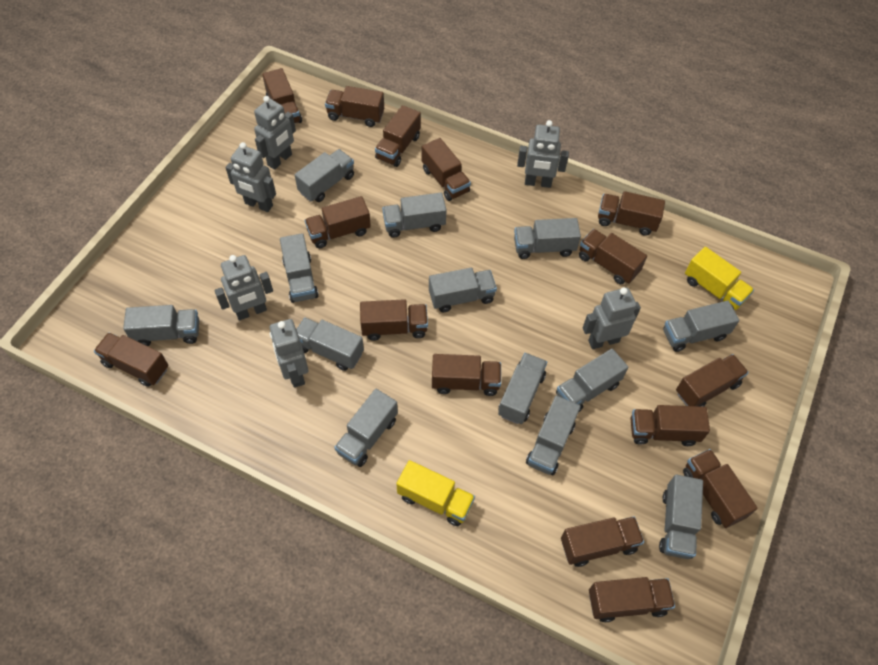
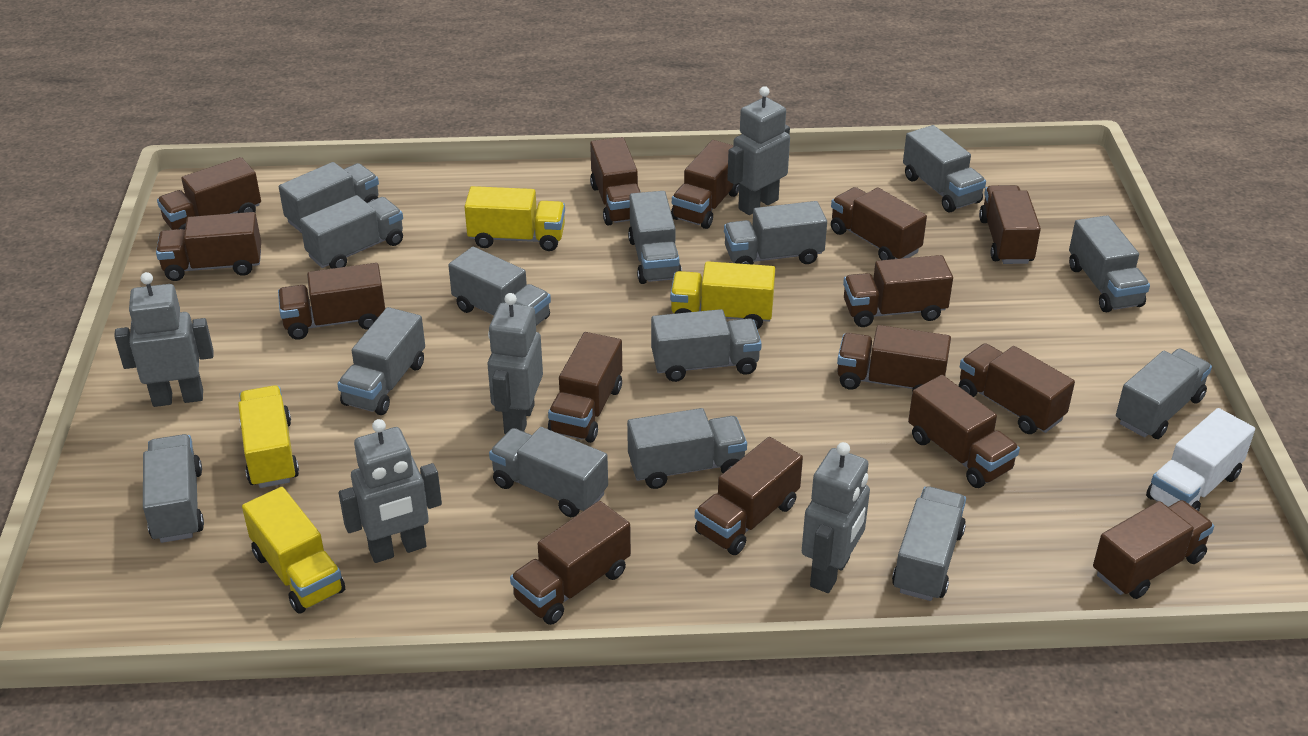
grey robot: [214,255,273,320] [226,142,276,212] [254,96,296,170] [269,319,308,388] [517,120,569,188] [583,287,641,349] = 6 -> [114,272,214,407] [339,419,442,563] [488,293,543,434] [727,86,790,215] [802,442,870,593] = 5
grey truck: [123,305,199,346] [280,233,319,303] [295,149,354,202] [297,318,364,371] [334,389,398,467] [382,193,447,238] [429,268,497,313] [498,353,547,424] [514,218,581,259] [526,396,581,475] [556,349,628,413] [659,475,703,559] [663,301,739,352] = 13 -> [143,434,204,543] [279,162,379,233] [300,195,403,269] [337,307,425,415] [448,247,551,326] [489,427,608,517] [627,408,747,489] [628,191,682,284] [651,309,762,382] [724,201,827,265] [892,486,966,601] [903,125,986,212] [1069,215,1150,312] [1116,348,1212,439] = 14
white truck: none = 0 -> [1146,408,1255,511] = 1
yellow truck: [396,460,475,526] [685,247,754,310] = 2 -> [238,385,299,488] [242,487,345,614] [464,186,565,251] [670,261,775,329] = 4

